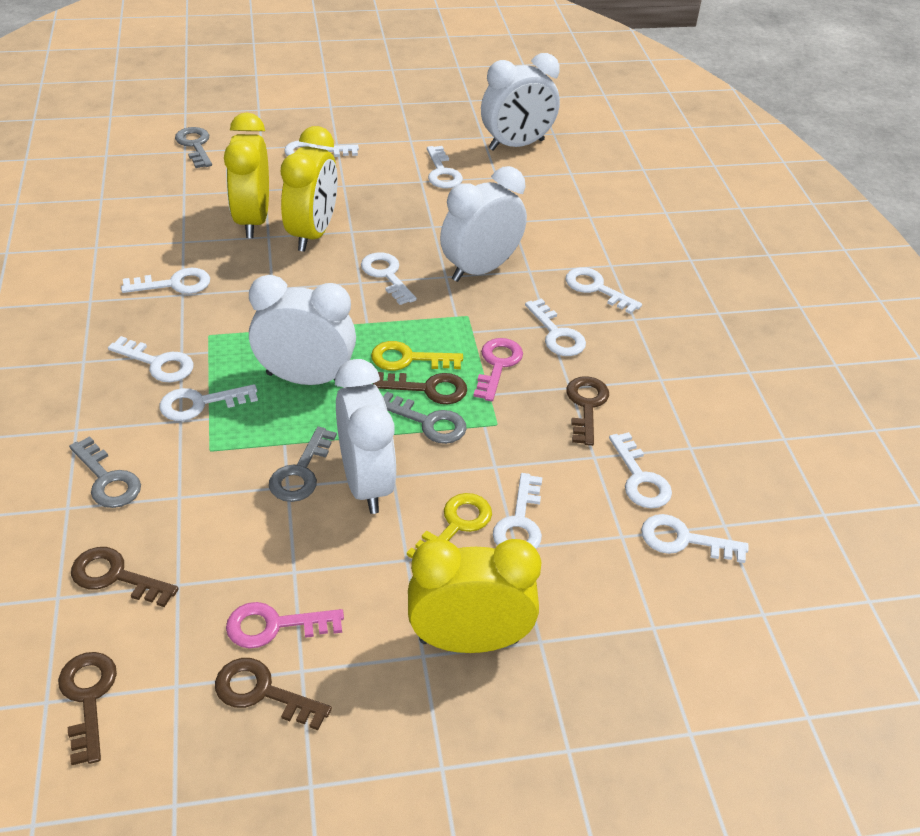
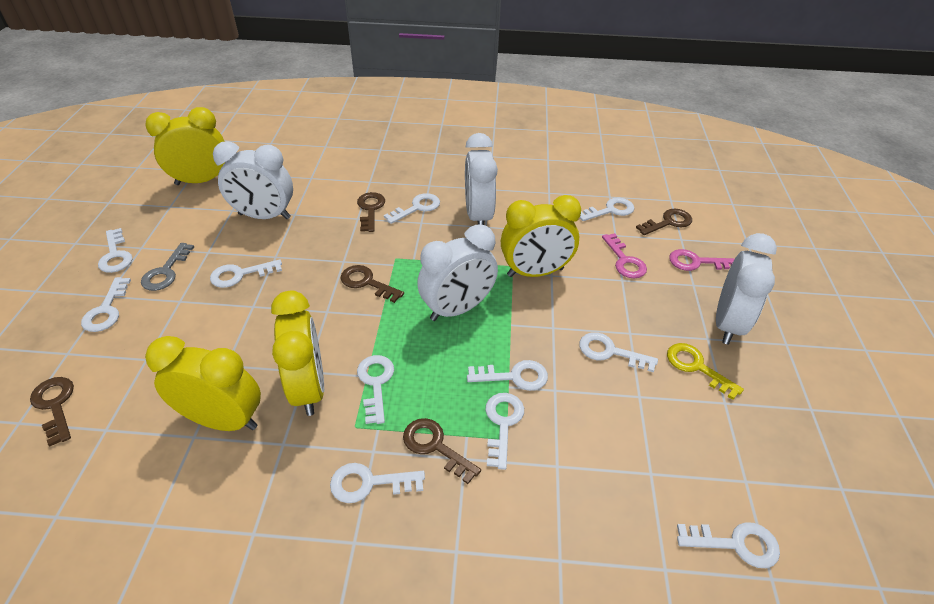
grey key: [69,436,141,508] [175,127,212,168] [269,427,337,502] [383,392,467,444] = 4 -> [141,243,194,291] = 1
yellow clock: [224,113,269,238] [281,126,338,252] [408,539,541,653] = 3 -> [145,107,225,185] [145,336,261,431] [271,291,324,416] [501,195,581,277] = 4
yellow key: [371,341,463,371] [407,493,492,558] = 2 -> [667,343,744,400] = 1

